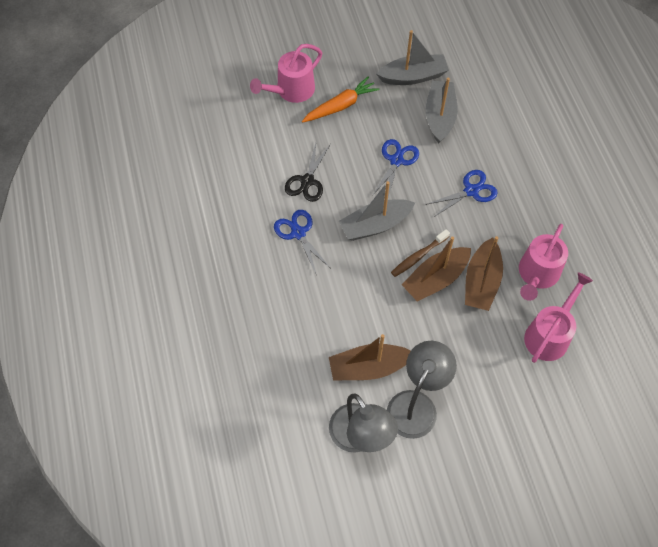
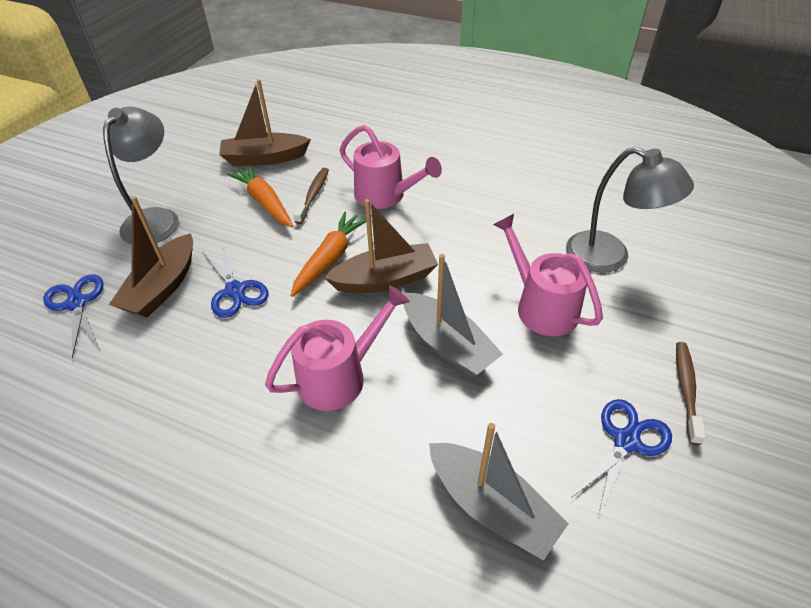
black scissors: [285,143,331,202] = 1 -> none = 0
brown toothbrush: [391,229,450,277] = 1 -> [293,168,329,224] [676,342,706,445] = 2
grey boat: [339,181,415,241] [376,30,449,85] [425,78,458,143] = 3 -> [403,254,503,377] [429,423,568,560] = 2
orange carrot: [302,77,379,123] = 1 -> [227,165,293,227] [290,212,366,297] = 2

